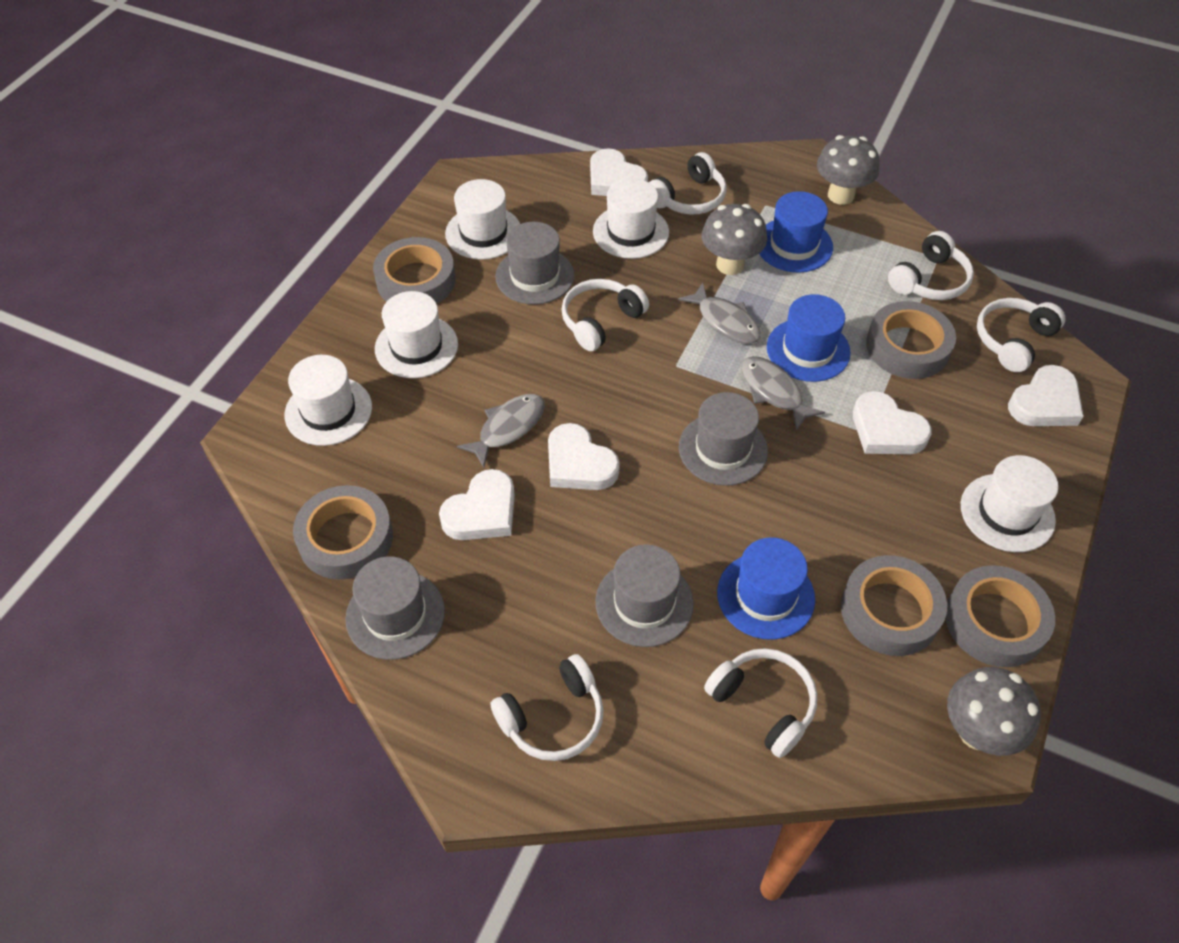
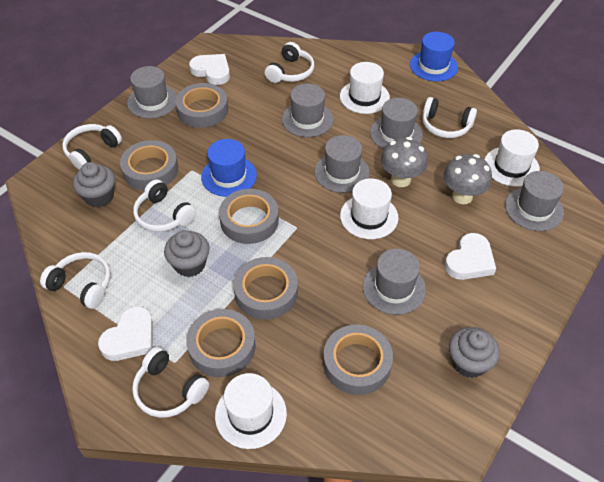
blue hat: [717,537,815,640] [759,191,833,273] [767,294,851,382] = 3 -> [201,139,257,197] [410,32,458,81] = 2
grey cupcake: none = 0 -> [73,162,115,207] [164,230,210,277] [449,327,500,378] = 3
grey fish: [457,394,545,468] [678,283,761,344] [741,356,825,431] = 3 -> none = 0
grey hat: [345,557,445,660] [495,222,574,305] [595,545,694,647] [679,392,768,486] = 4 -> [127,66,177,119] [282,84,333,137] [315,135,370,193] [363,249,426,315] [370,98,423,149] [505,171,564,231] = 6
grey mushroom: [701,204,767,275] [817,135,879,205] [947,667,1041,756] = 3 -> [381,137,428,187] [444,154,492,204] = 2
grey tape: [293,485,393,580] [373,237,456,304] [841,555,947,656] [866,301,956,379] [945,565,1055,667] = 5 -> [120,140,178,191] [175,83,228,128] [186,309,256,377] [219,189,279,244] [233,257,298,320] [323,325,393,395] = 6
white hat: [285,355,372,446] [375,291,458,378] [445,179,520,260] [593,178,669,259] [961,455,1058,552] = 5 -> [215,373,287,449] [340,62,390,114] [340,178,399,239] [484,129,540,187] = 4
white heart: [439,469,515,540] [548,423,620,490] [590,148,648,196] [853,391,932,454] [1008,365,1084,426] = 5 -> [98,306,153,361] [189,54,230,85] [445,233,496,280] = 3

